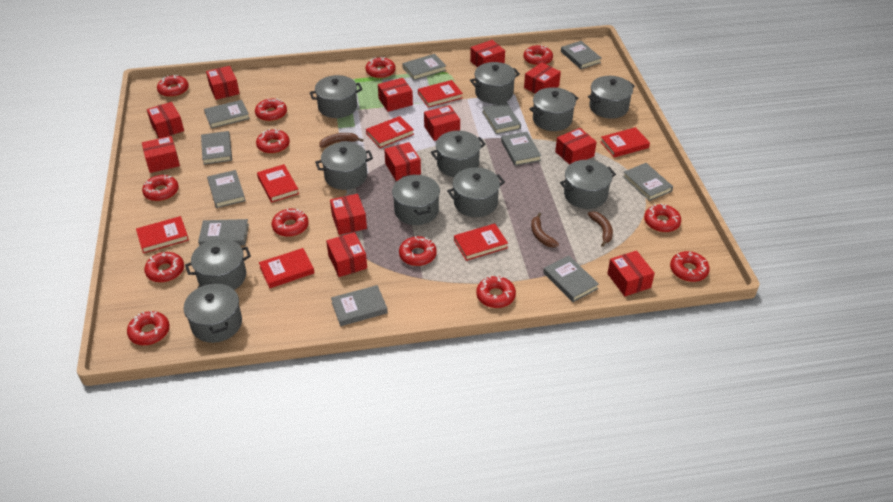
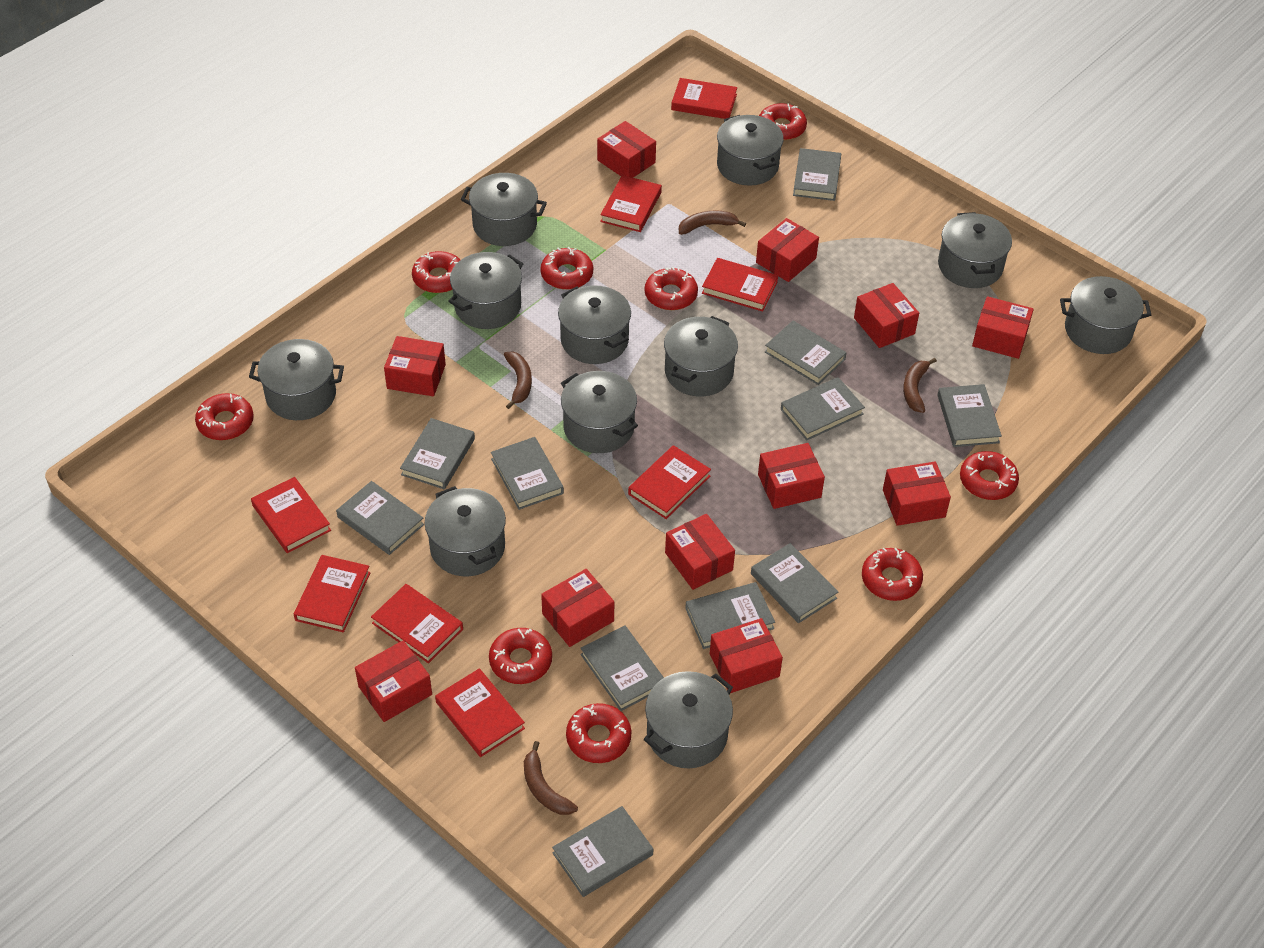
brown banana: [319,133,363,148] [531,213,559,247] [588,211,613,247] = 3 -> [504,351,532,409] [524,741,578,815] [679,211,746,235] [903,358,937,413] = 4
red book: [136,216,189,253] [257,164,299,203] [259,248,314,288] [366,116,414,148] [418,80,463,108] [454,224,508,261] [600,127,650,158] = 7 -> [251,477,331,553] [294,555,371,632] [371,584,463,664] [435,668,525,757] [600,175,662,232] [628,445,711,519] [671,78,737,119] [702,258,778,312] = 8
red box: [142,136,180,173] [147,102,184,138] [206,66,240,100] [326,232,367,277] [330,194,367,235] [378,78,413,112] [384,142,421,181] [424,105,460,141] [470,40,505,67] [524,62,561,94] [555,128,597,165] [607,250,655,297] = 12 -> [355,640,432,722] [384,336,446,396] [541,569,614,647] [597,121,656,178] [665,514,735,590] [710,618,783,693] [756,218,819,282] [758,443,825,509] [854,283,919,348] [883,461,951,526] [972,296,1034,359] = 11
red donut: [127,311,170,345] [142,175,179,201] [144,252,184,283] [157,75,189,97] [255,98,287,122] [256,129,290,154] [272,208,309,237] [366,57,396,79] [399,236,437,266] [476,275,516,308] [524,45,553,66] [644,204,681,232] [670,251,710,282] = 13 -> [195,393,254,440] [412,251,460,293] [489,628,552,684] [540,247,593,290] [566,703,631,763] [645,267,698,310] [759,103,807,140] [862,547,923,601] [960,451,1019,500] = 9

